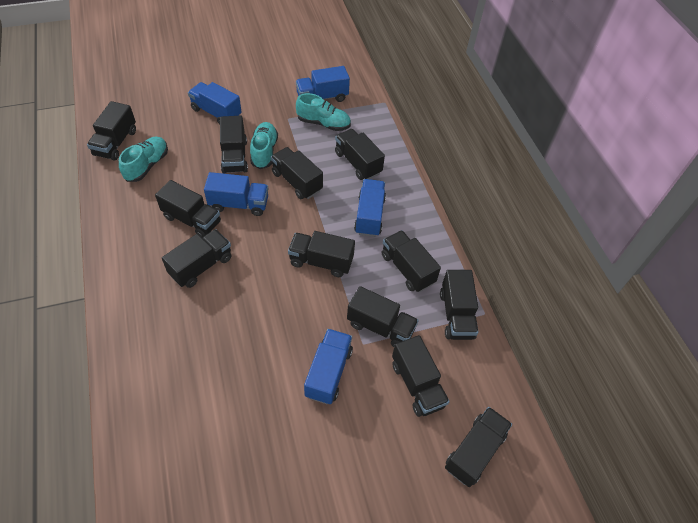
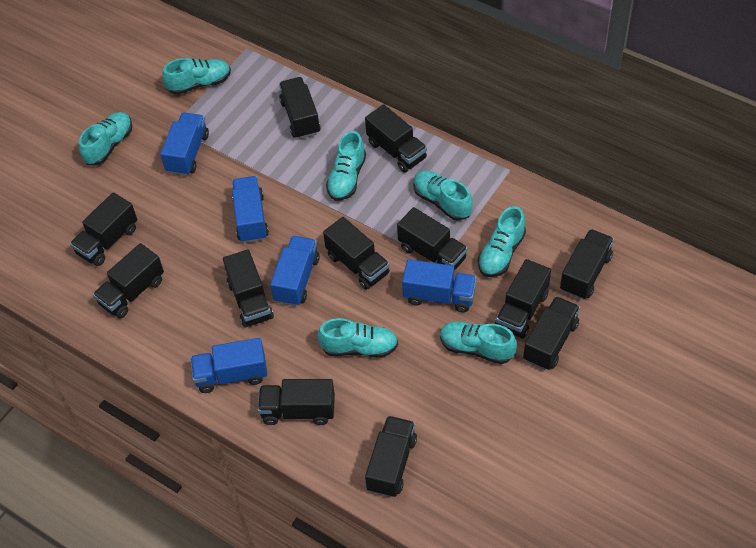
turquoise shoe: [119,137,168,182] [250,122,278,169] [296,93,351,131] = 3 -> [79,112,132,165] [162,58,231,95] [318,318,398,358] [326,131,366,201] [413,171,473,221] [440,322,517,364] [478,206,526,277] = 7

